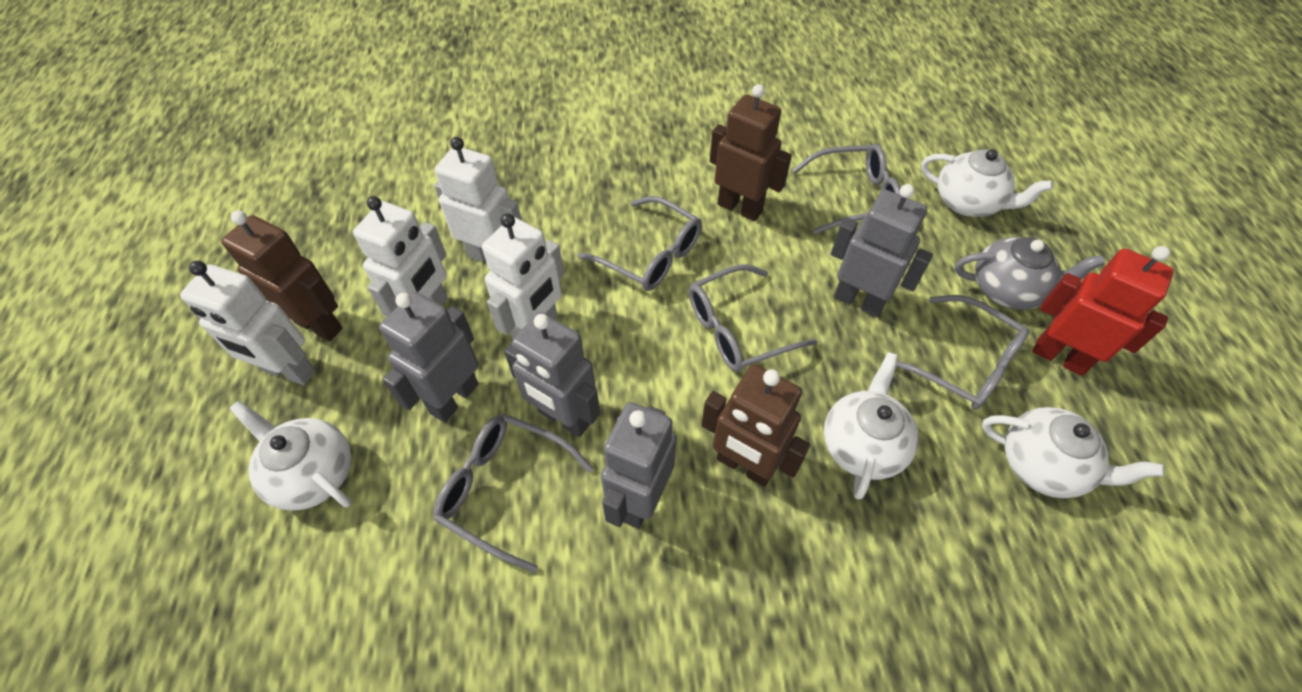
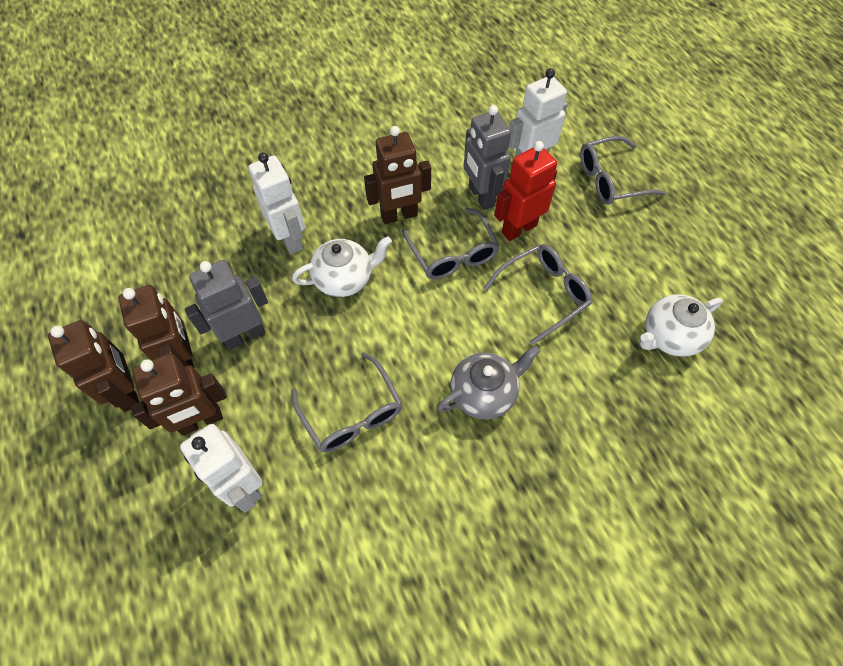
brown robot: [221,210,343,341] [702,364,810,487] [710,84,792,221] = 3 -> [48,320,139,412] [118,285,194,367] [131,353,227,435] [364,126,431,224] = 4
grey glasses: [434,414,593,573] [578,196,702,291] [689,265,818,372] [793,144,900,234] [896,295,1029,410] = 5 -> [291,352,402,452] [402,208,500,280] [484,244,592,345] [580,136,666,205] = 4
grey robot: [379,292,478,423] [504,312,600,437] [601,402,677,529] [831,184,933,317] = 4 -> [185,260,268,350] [464,105,511,210] = 2
white robot: [180,261,315,385] [353,196,447,317] [434,137,521,262] [482,213,564,339] = 4 -> [180,424,263,512] [248,152,305,254] [509,68,568,157] = 3
white teapot: [229,401,352,511] [824,352,919,500] [921,149,1053,217] [982,407,1164,498] = 4 -> [292,236,392,297] [640,294,723,357] = 2

